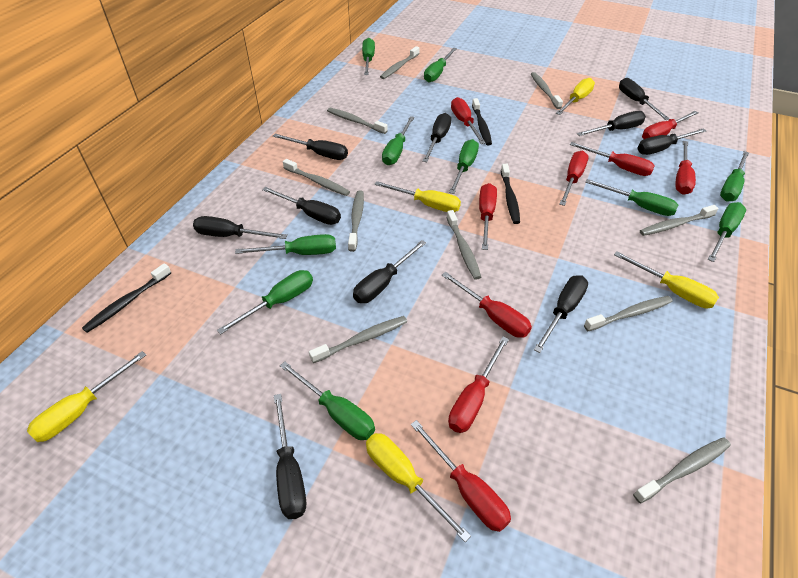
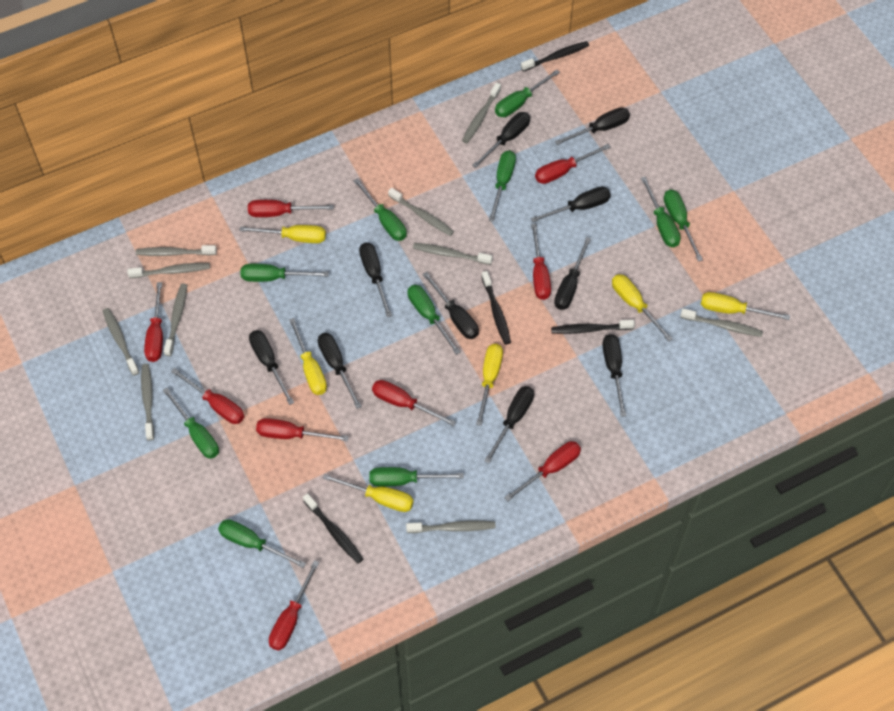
black toothbrush: [82,263,171,333] [472,98,492,145] [501,164,520,224] = 3 -> [303,493,363,564] [481,271,511,345] [521,41,589,72] [551,320,635,334] = 4
yellow screwdriver: [27,351,146,442] [366,433,471,542] [374,181,461,212] [556,78,595,115] [614,251,719,308] = 5 -> [239,225,326,243] [289,318,327,395] [322,474,414,512] [476,344,503,426] [612,274,673,342] [701,292,790,320] = 6

